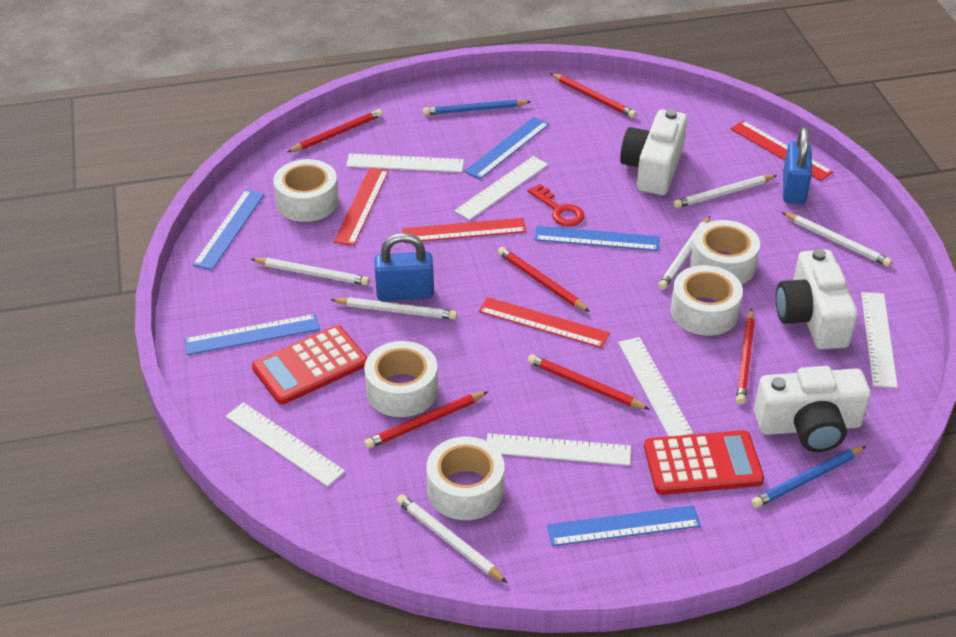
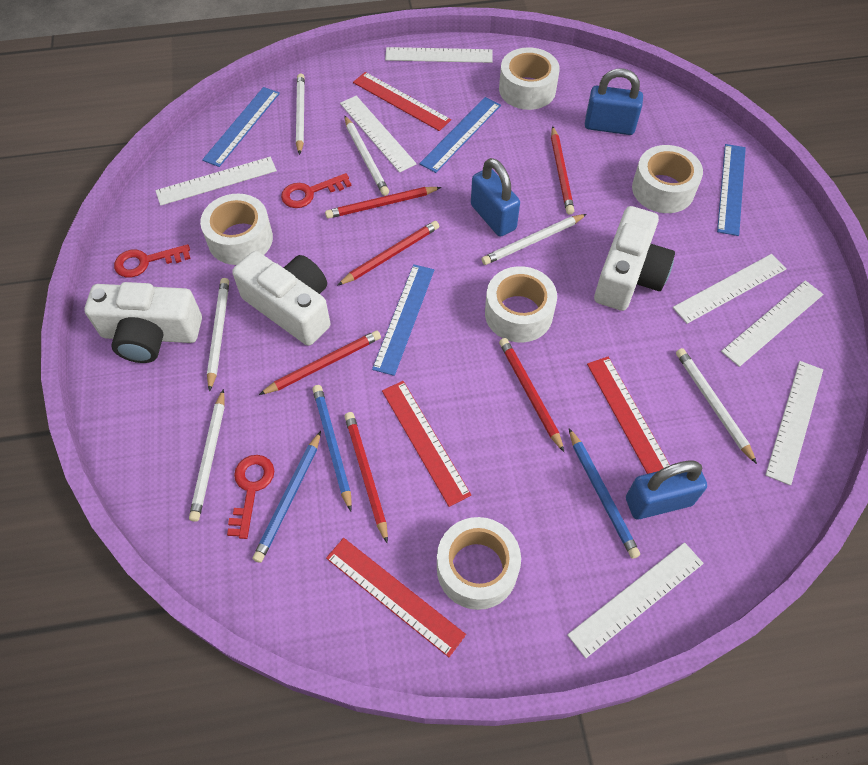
blue padlock: [374,233,434,301] [783,127,812,205] = 2 -> [471,158,520,237] [585,68,643,135] [626,460,707,519] = 3
blue pencil: [423,99,531,115] [751,446,866,508] = 2 -> [253,431,321,563] [312,385,352,511] [569,428,640,559] = 3
blue ruler: [184,314,320,355] [193,190,265,270] [464,117,549,179] [534,226,660,251] [547,505,701,546] = 5 -> [202,87,280,167] [372,264,434,376] [419,97,501,173] [717,144,746,236] = 4
red calculator: [252,325,367,405] [644,430,764,495] = 2 -> none = 0
red key: [528,184,585,226] = 1 -> [114,244,191,278] [227,455,274,539] [281,173,352,208] = 3
white ruler: [226,402,345,487] [346,154,464,172] [454,156,548,220] [487,433,631,466] [618,337,693,436] [861,292,898,388] = 6 -> [155,157,277,206] [340,96,417,173] [385,47,493,63] [567,542,704,658] [673,254,787,324] [721,280,823,367] [766,361,823,485] = 7

